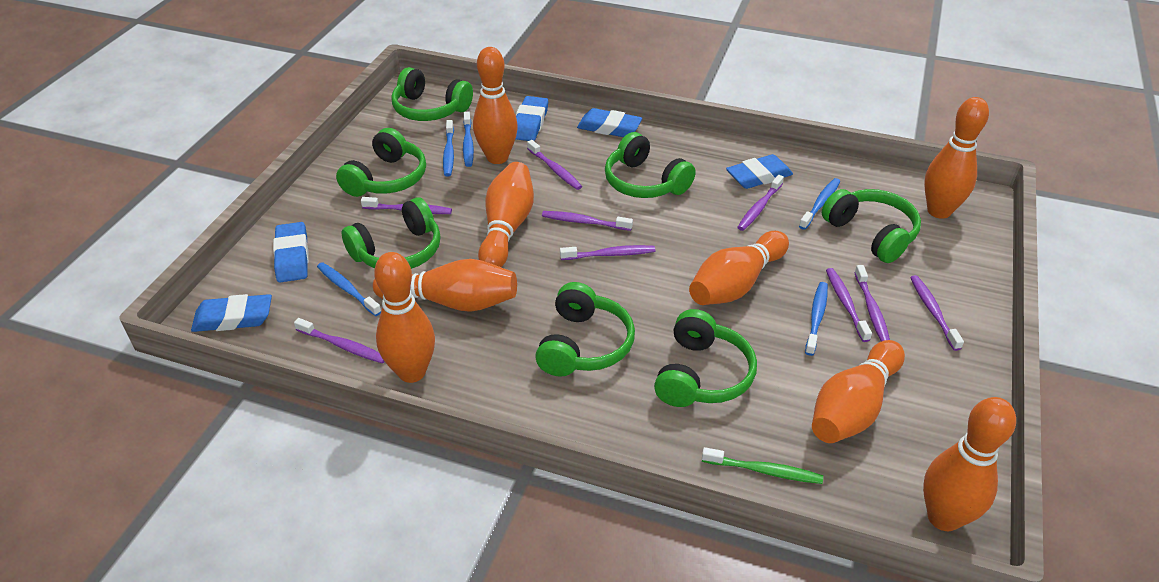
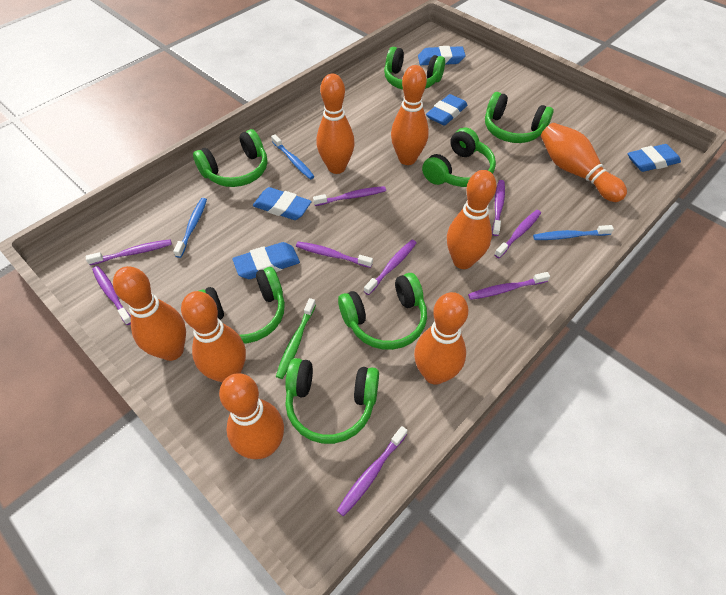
blue toothbrush: [317,262,381,316] [443,120,454,177] [463,112,474,167] [799,178,840,230] [805,282,828,356] = 5 -> [173,198,207,258] [271,134,315,179] [533,225,614,240] = 3

